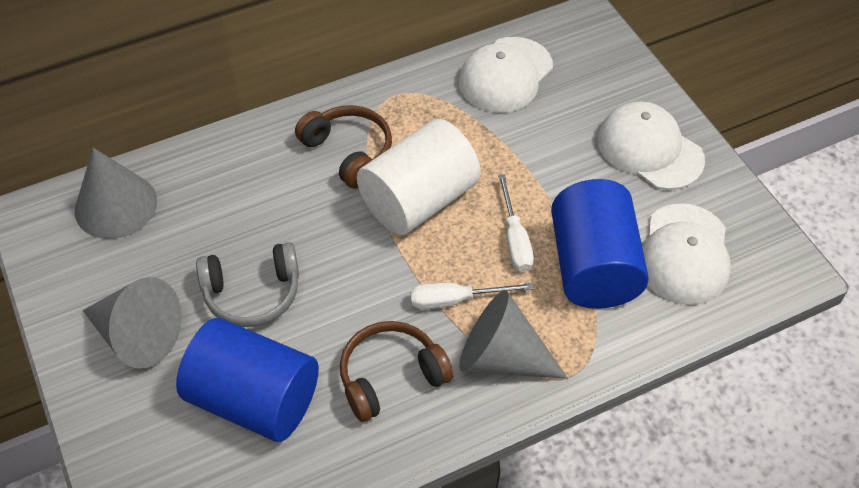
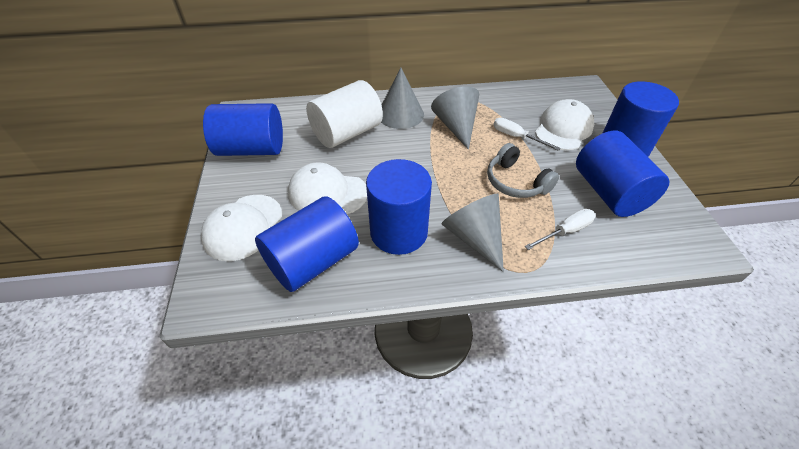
blue cylinder: [176,318,319,442] [551,179,649,309] = 2 -> [203,103,283,156] [255,197,359,292] [366,159,432,255] [576,131,670,217] [603,81,679,157] = 5
brown headphones: [295,105,392,189] [340,321,453,422] = 2 -> none = 0

